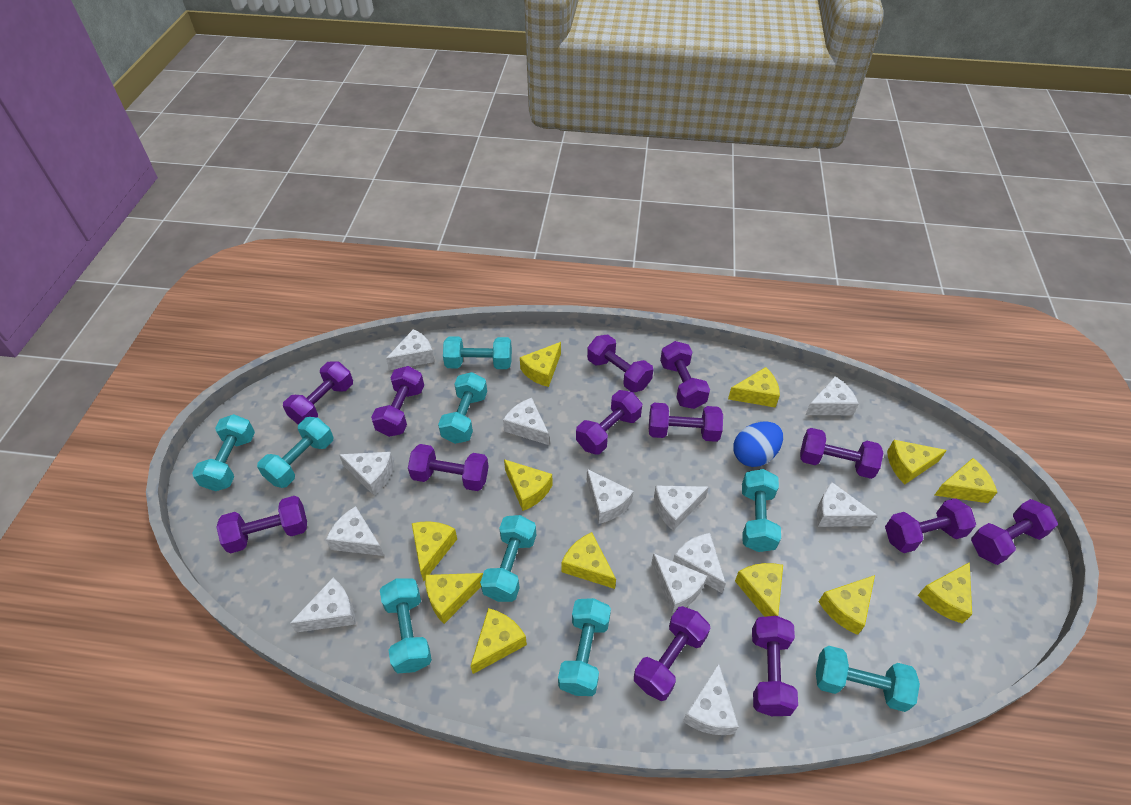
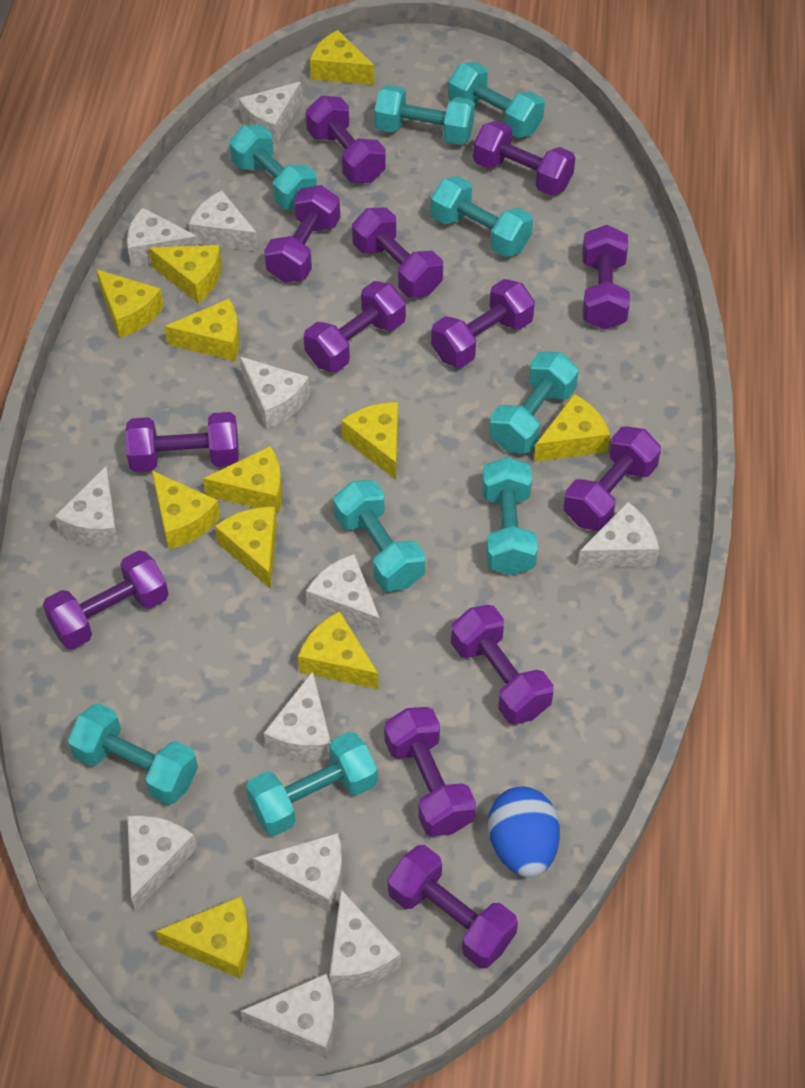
yellow cheese: [412,521,457,581] [425,573,483,624] [471,608,527,674] [504,459,553,511] [520,342,561,387] [562,532,616,589] [728,367,780,408] [735,563,783,617] [819,575,875,635] [887,440,947,484] [918,562,972,624] [935,458,997,503] = 12 -> [96,269,164,338] [149,245,222,304] [152,471,220,549] [156,896,250,979] [164,299,240,361] [203,446,282,513] [215,507,277,589] [298,611,379,689] [310,30,375,85] [341,402,398,480] [534,394,610,462] = 11

